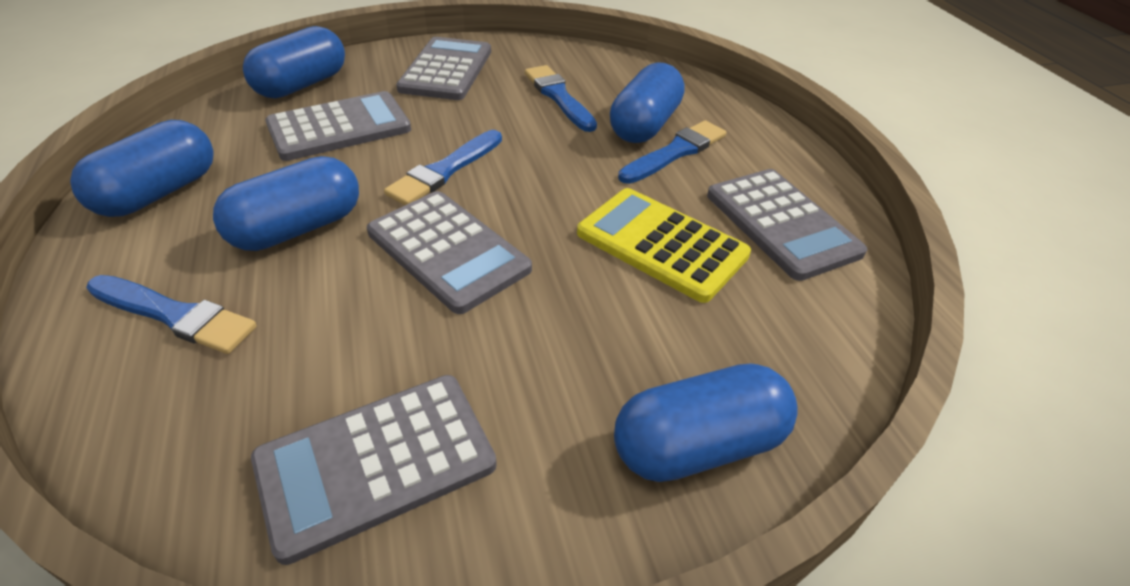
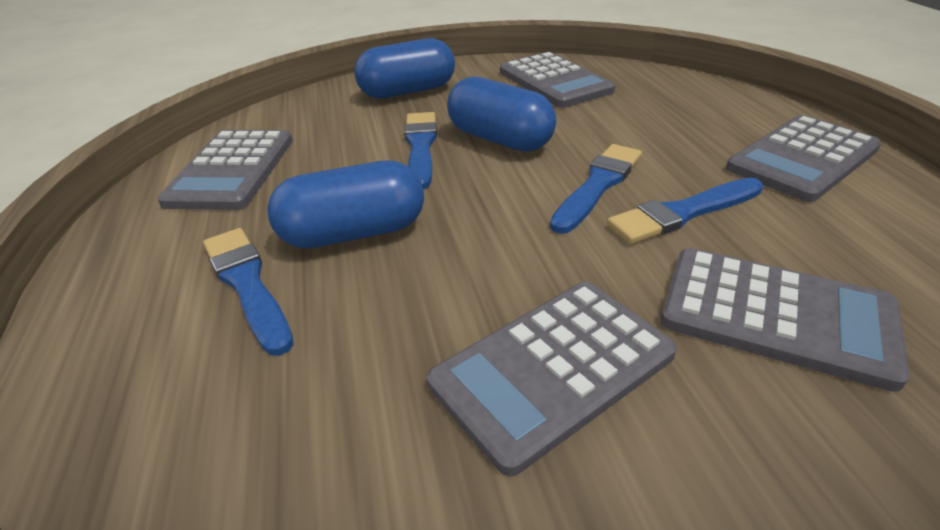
blue capsule: [70,120,214,217] [213,156,359,251] [243,26,345,98] [610,62,685,143] [614,363,798,482] = 5 -> [267,161,424,248] [354,38,455,99] [447,76,556,152] = 3
yellow calculator: [577,188,751,303] = 1 -> none = 0

